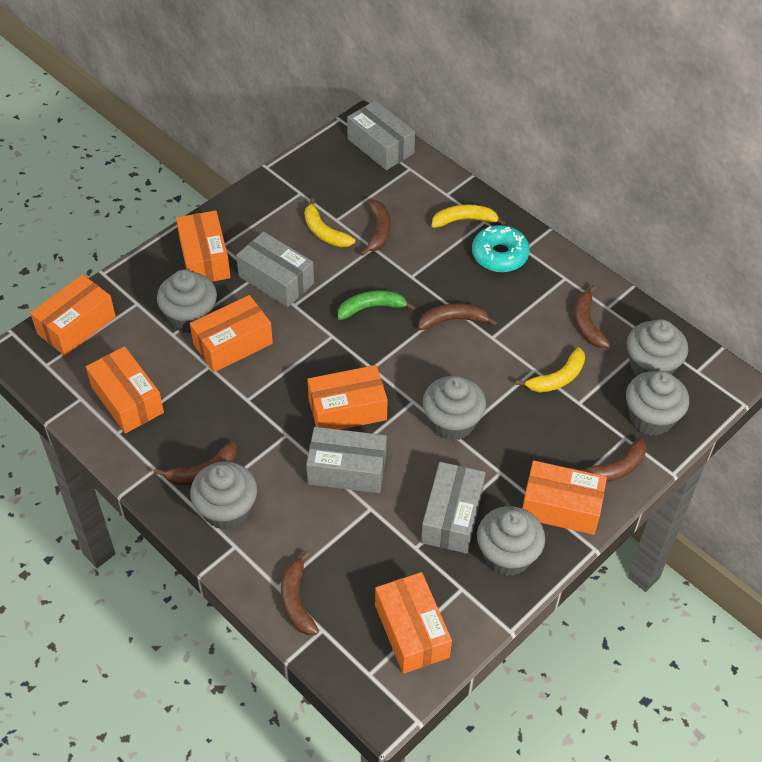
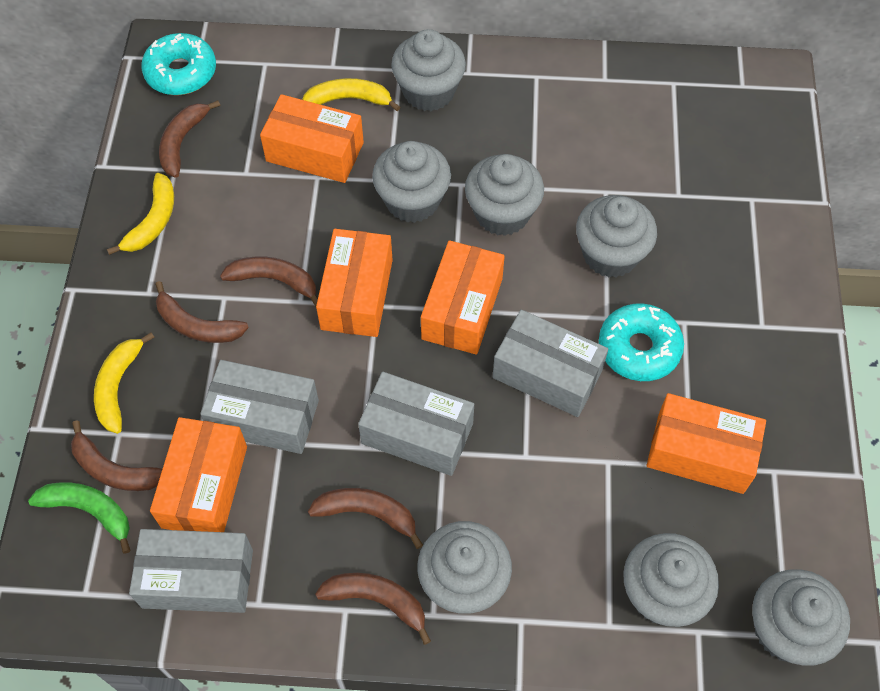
grey cupcake: [157,270,217,333] [190,462,257,530] [423,376,486,441] [477,506,545,576] [626,371,689,436] [627,319,688,375] = 6 -> [372,141,451,223] [391,29,466,111] [418,521,512,614] [465,154,544,236] [576,195,657,277] [624,533,719,627] [752,569,850,666] = 7
orange box: [30,274,116,356] [86,346,164,433] [176,211,231,282] [190,295,273,372] [307,365,388,430] [375,572,452,674] [522,461,607,535] = 7 -> [150,417,247,532] [260,94,364,183] [316,229,393,337] [421,240,505,355] [647,393,766,494] = 5
turquoise donut: [472,225,530,272] = 1 -> [141,33,216,95] [599,303,684,381] = 2

